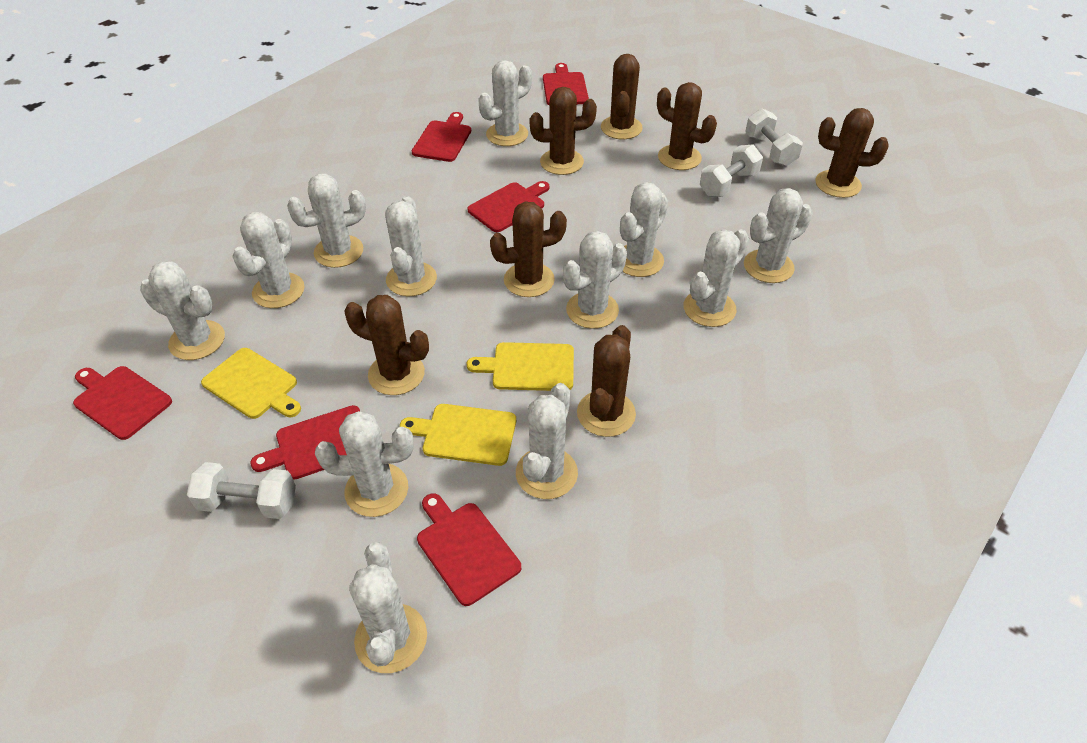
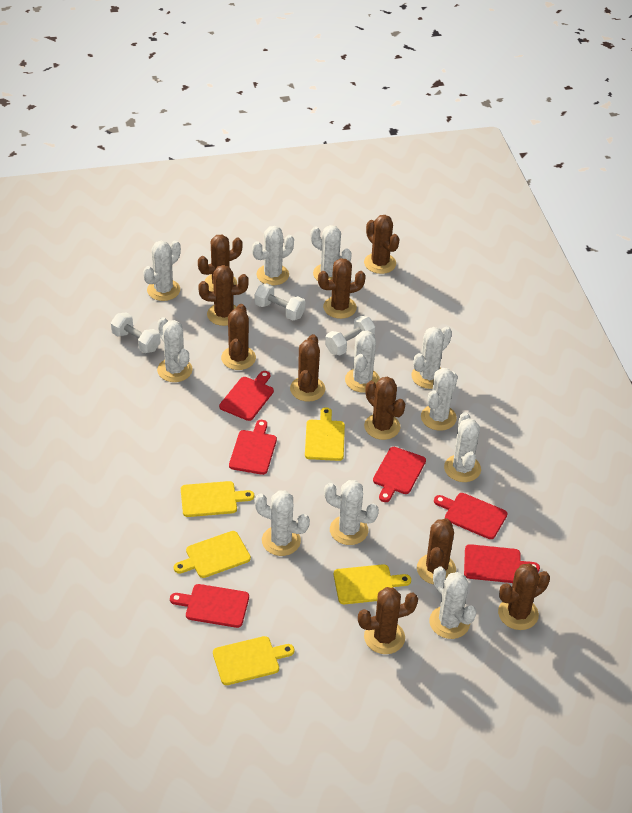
brown cactus: [344,295,429,395] [490,201,567,297] [529,87,597,175] [577,325,636,437] [601,54,643,139] [657,82,717,170] [815,108,889,198] = 7 -> [198,235,243,291] [198,265,248,326] [221,304,256,370] [290,334,325,402] [318,258,366,319] [358,587,418,654] [364,215,400,274] [364,377,405,440] [417,518,456,584] [498,564,550,630] = 10
white cactus: [140,261,225,360] [232,212,305,308] [287,174,366,268] [315,411,414,517] [349,542,427,673] [385,196,437,296] [479,60,532,146] [516,383,578,499] [563,231,627,329] [620,182,668,277] [684,229,749,327] [744,188,812,283] = 12 -> [143,240,181,301] [157,317,193,382] [252,226,294,285] [255,491,310,556] [311,225,352,281] [324,480,379,545] [345,331,380,393] [411,326,452,389] [421,368,458,431] [429,567,477,639] [444,412,481,482] = 11
yellow cutting board: [201,348,301,419] [400,404,516,466] [467,342,574,391] = 3 -> [174,531,251,578] [181,481,254,517] [213,636,295,685] [305,407,345,461] [334,564,411,604] = 5

